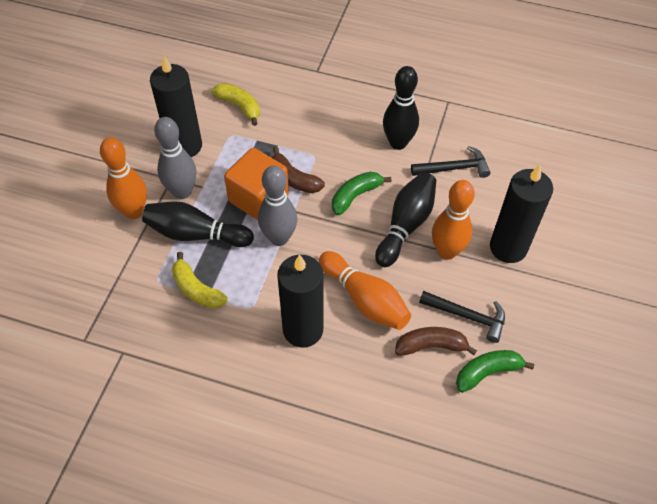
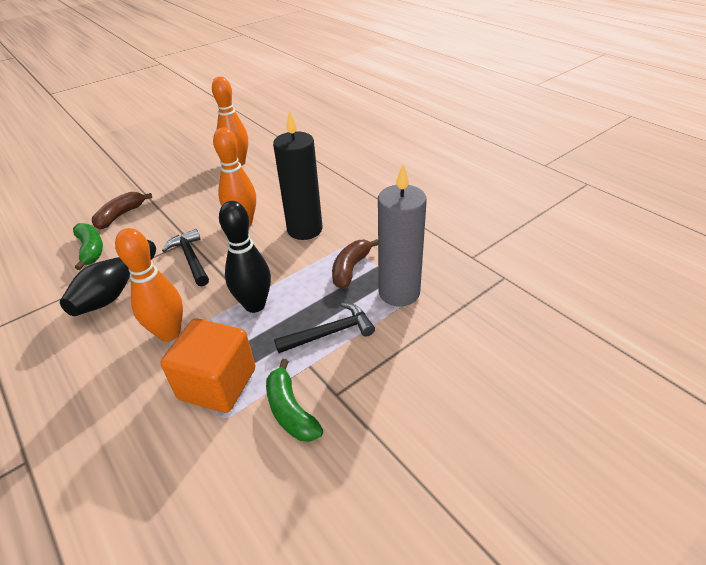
black bowling pin: [142,201,254,247] [375,172,436,267] [383,66,419,150] = 3 -> [60,240,156,316] [219,201,271,313] = 2
black candle: [150,56,202,157] [277,254,324,347] [490,165,553,263] = 3 -> [273,110,323,240] = 1
grey bowling pin: [154,117,196,199] [258,166,297,246] = 2 -> none = 0
grey candle: none = 0 -> [378,164,427,306] = 1
yellow banana: [172,252,228,309] [211,83,260,126] = 2 -> none = 0

